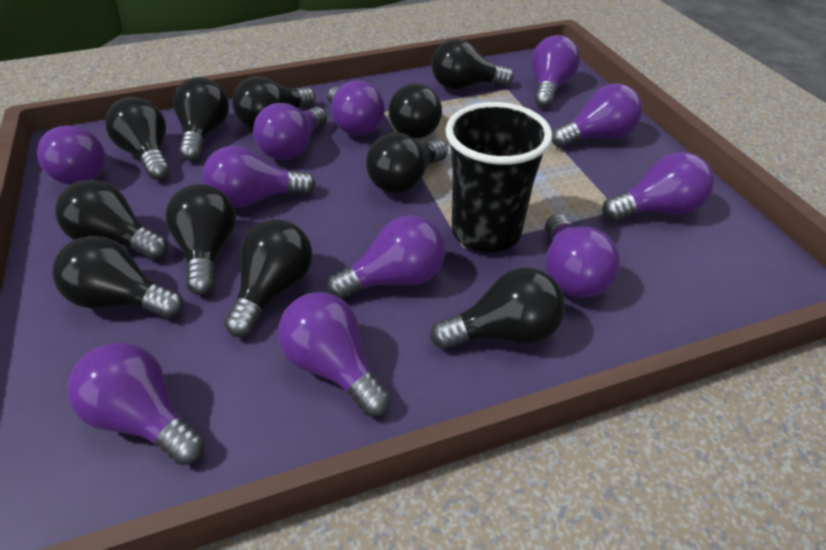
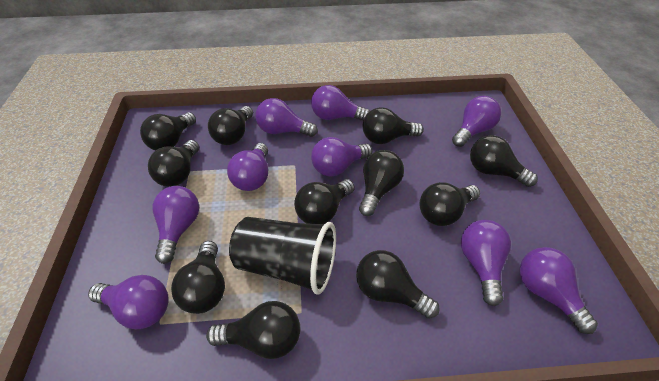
purple light bulb: [37,125,105,185] [67,343,205,465] [203,146,316,208] [253,103,327,160] [278,292,390,417] [326,215,445,300] [328,80,385,136] [532,35,580,108] [545,214,620,298] [552,83,642,148] [602,152,714,221] = 11 -> [88,275,169,329] [153,186,199,264] [227,143,268,191] [255,98,318,137] [311,85,370,120] [311,137,372,177] [452,96,501,147] [461,220,511,306] [520,247,598,334] = 9

